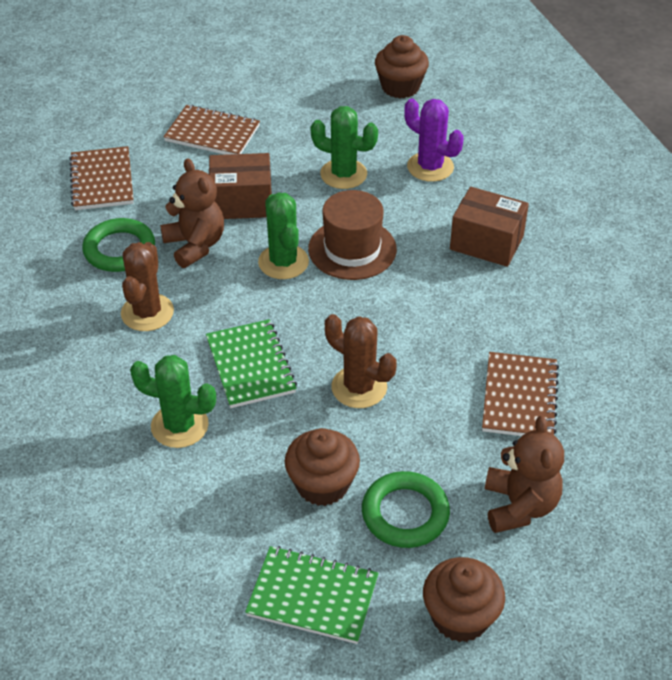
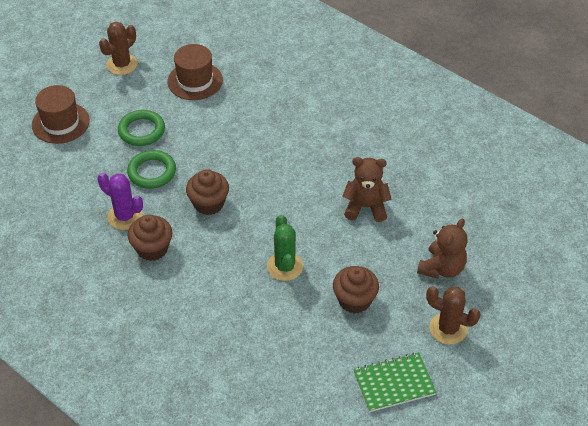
brown box: [209,153,272,219] [450,187,529,267] = 2 -> none = 0
brown hat: [308,190,397,280] = 1 -> [32,85,90,144] [167,44,223,100] = 2
brown notebook: [69,146,133,210] [163,105,260,155] [482,352,559,436] = 3 -> none = 0
green cactus: [130,355,216,448] [258,193,309,279] [311,106,378,189] = 3 -> [267,215,303,281] = 1
green notebook: [206,319,297,408] [245,546,379,644] = 2 -> [353,352,437,412] = 1

